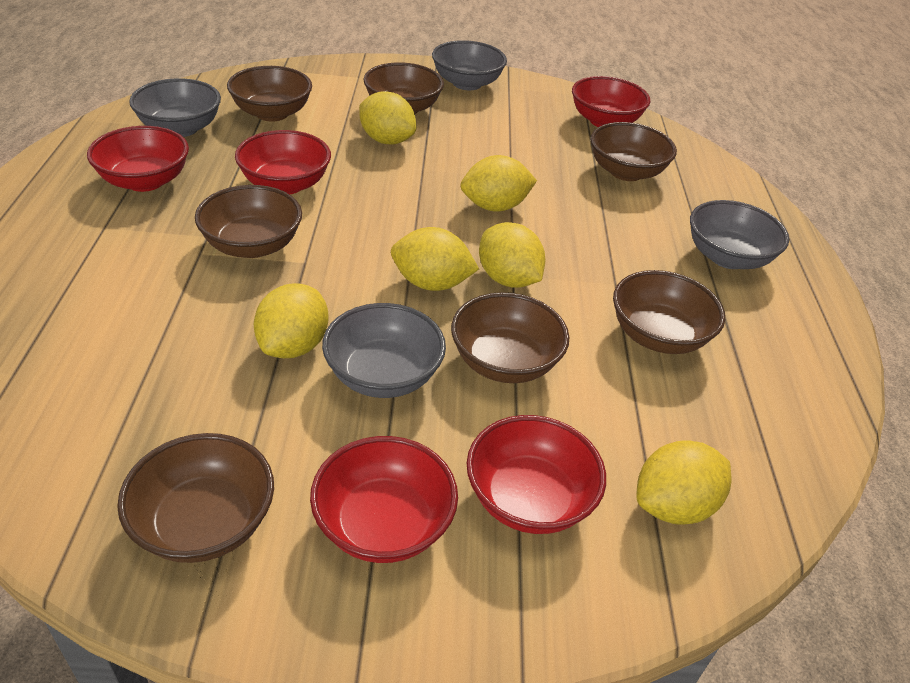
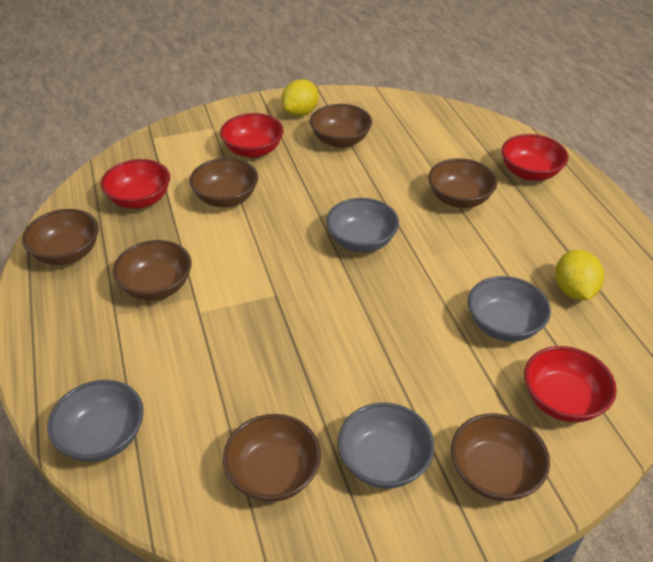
red bowl: [87,126,189,192] [235,130,331,194] [310,436,458,563] [467,415,606,534] [572,76,650,127] = 5 -> [100,159,170,209] [220,113,284,158] [501,134,569,181] [524,346,617,422] = 4
yellow lemon: [254,283,329,358] [359,91,416,144] [391,227,479,291] [461,155,537,212] [479,222,546,288] [636,440,732,525] = 6 -> [281,79,319,116] [555,250,604,300] = 2

